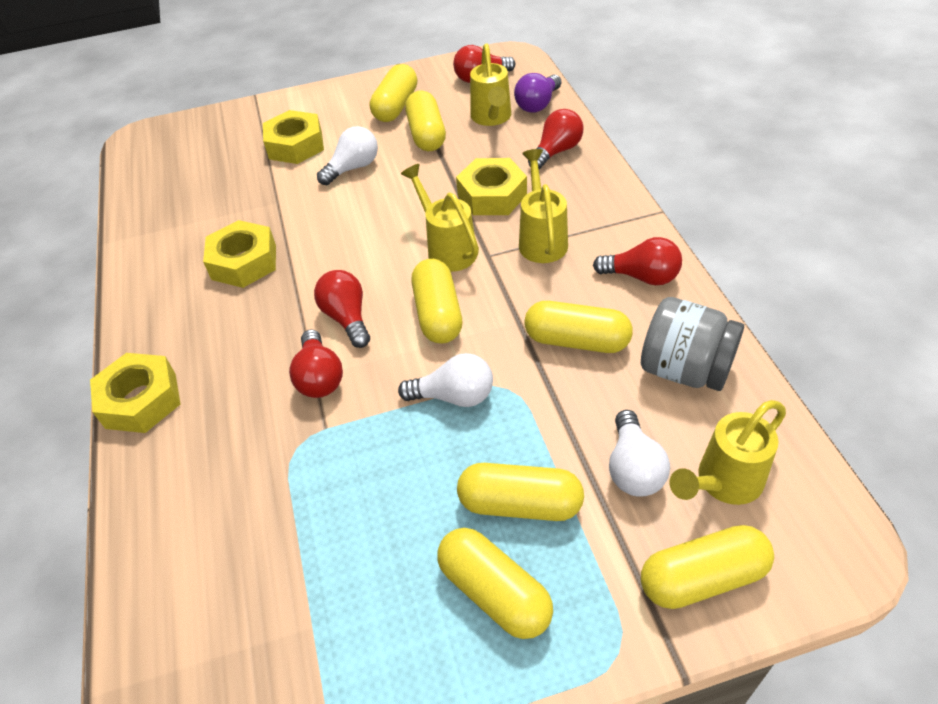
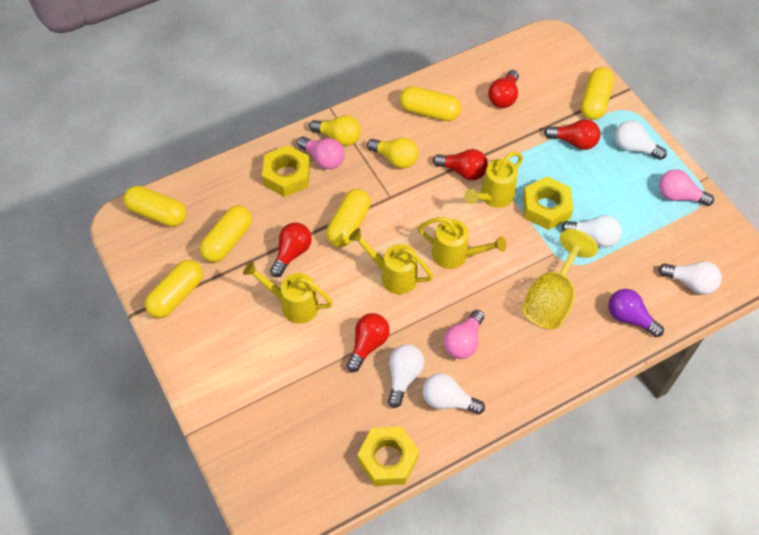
grey jar: [641,297,744,391] = 1 -> none = 0
pink light bulb: none = 0 -> [297,136,345,169] [444,310,484,359] [659,169,714,206] = 3
white light bulb: [317,126,378,185] [398,353,493,407] [609,410,670,497] = 3 -> [388,345,424,408] [423,373,485,415] [561,215,622,247] [615,121,667,160] [658,261,722,295] = 5
yellow capsule: [370,64,417,122] [405,91,446,151] [411,259,462,344] [438,528,553,639] [457,463,584,521] [524,301,633,353] [641,525,774,609] = 7 -> [124,186,186,227] [145,260,203,318] [200,205,252,263] [326,189,371,247] [400,86,461,121] [581,67,614,120] = 6
yellow goblet: none = 0 -> [522,229,598,329] = 1
yellow light bulb: none = 0 -> [309,115,361,146] [367,138,418,168] = 2
yellow nut: [90,353,181,433] [203,220,276,288] [263,110,324,164] [456,158,527,215] = 4 -> [262,145,310,197] [357,427,419,486] [523,177,573,230] = 3

